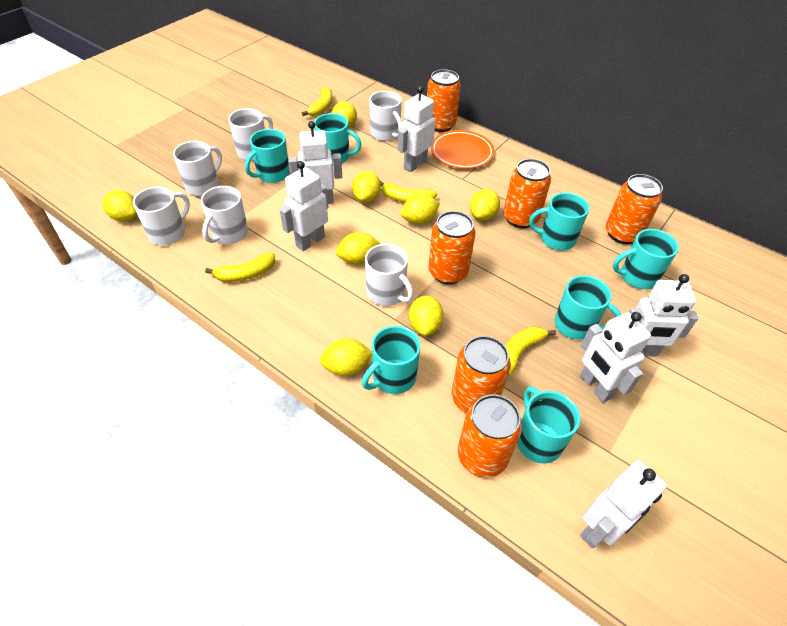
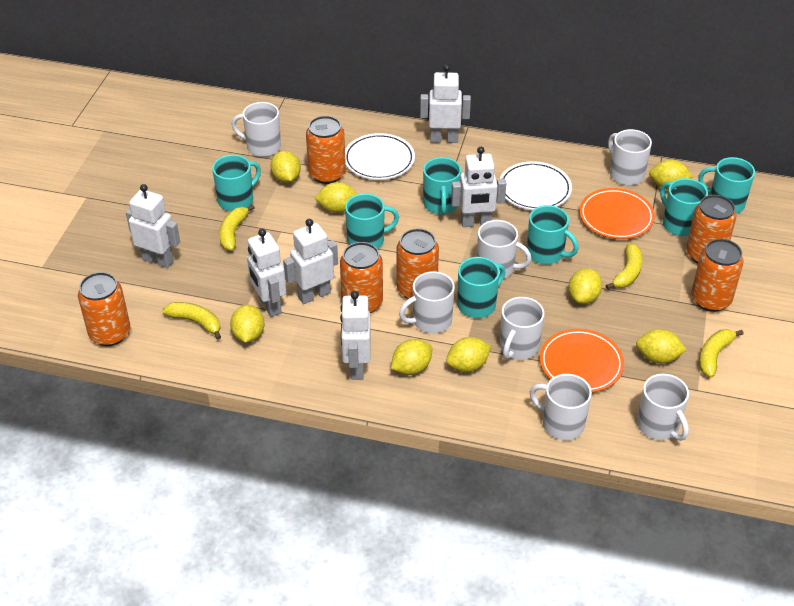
orange plate: [431,130,495,169] = 1 -> [540,329,624,393] [579,188,655,239] = 2
white mug: [133,187,190,245] [173,141,222,196] [201,186,248,244] [228,108,273,161] [365,244,414,306] [369,91,402,141] = 6 -> [231,102,281,157] [399,271,455,333] [477,220,531,278] [500,297,545,360] [530,374,592,440] [608,129,652,185] [637,374,689,441] = 7
white plate: none = 0 -> [345,133,415,180] [500,161,572,210] = 2

